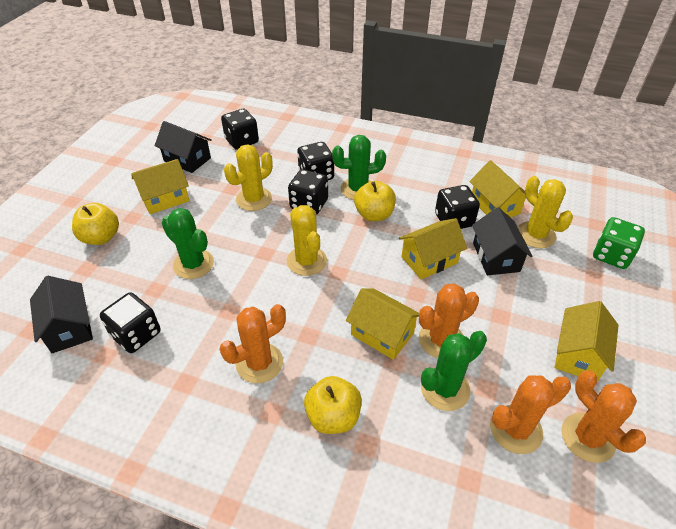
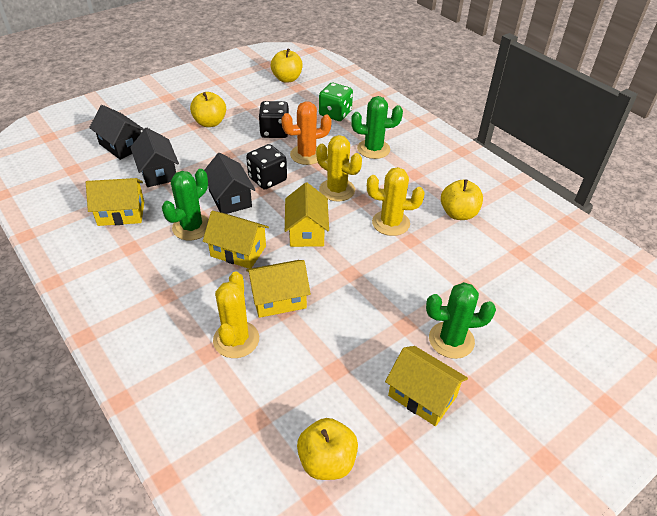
black dice: [100,292,161,353] [221,109,259,150] [288,169,328,215] [297,142,334,180] [435,185,480,229] = 5 -> [246,144,287,190] [259,101,289,138] = 2
orange cactus: [219,304,286,383] [419,284,479,358] [490,375,571,454] [561,371,646,463] = 4 -> [281,101,332,165] = 1
yellow apple: [72,203,119,245] [304,376,362,434] [354,181,396,221] = 3 -> [190,92,226,127] [271,48,302,83] [297,418,358,480] [441,179,483,220] = 4

